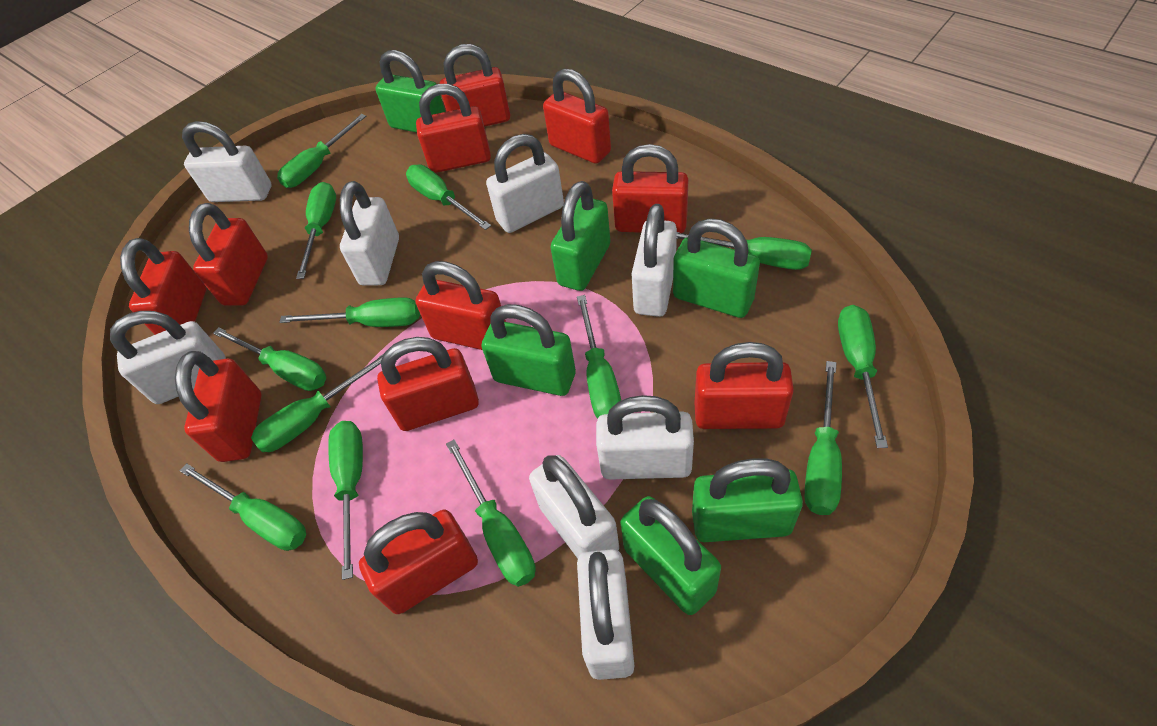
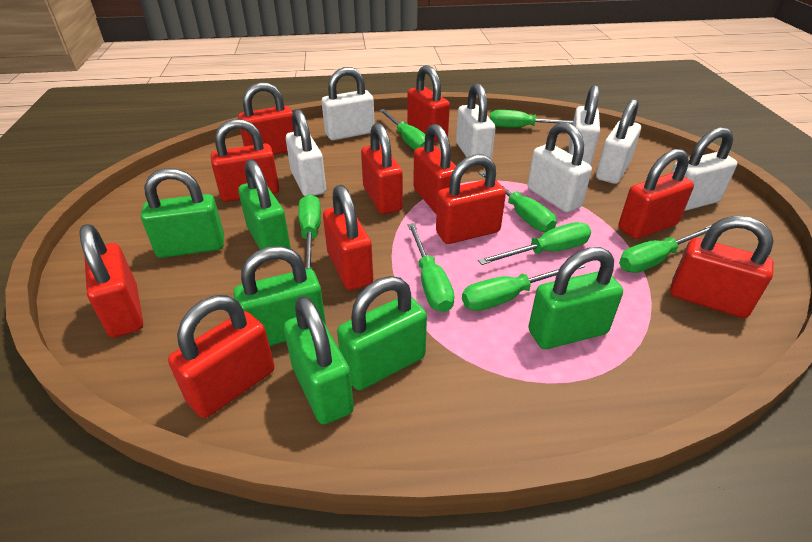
green screwdriver: [180,463,306,551] [213,327,326,391] [251,354,384,452] [277,114,366,188] [279,297,420,327] [296,182,336,279] [328,421,363,580] [406,164,491,230] [446,439,536,587] [577,295,621,419] [677,232,812,270] [805,361,842,515] [838,305,888,448] = 13 -> [298,194,321,269] [379,109,425,150] [408,223,455,312] [462,265,585,311] [478,222,591,265] [479,171,556,232] [490,110,573,128] [619,225,712,273] = 8
white padlock: [110,311,226,404] [182,121,272,202] [340,181,399,286] [486,134,564,233] [529,455,619,558] [577,549,634,680] [596,395,694,480] [632,204,677,317] = 8 -> [286,109,326,196] [322,67,375,140] [456,83,495,159] [528,122,592,213] [569,85,600,165] [596,99,641,184] [671,127,737,211] = 7

